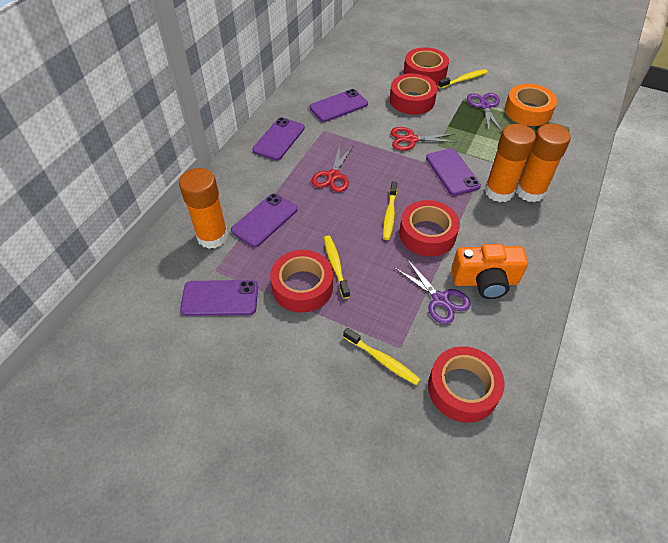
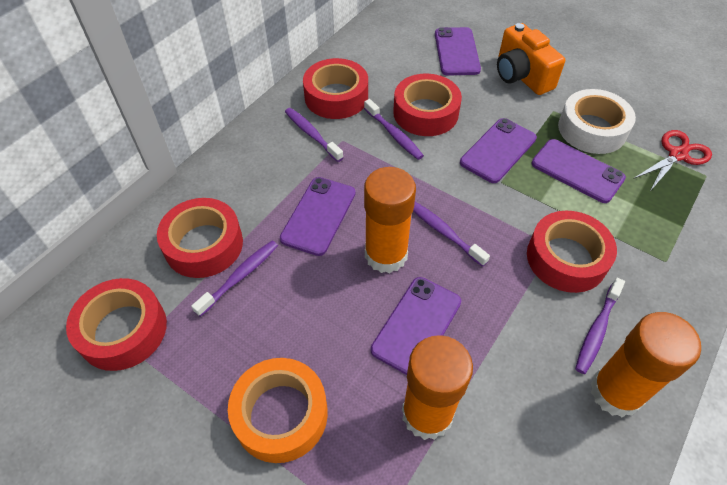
purple scissors: [395,259,471,324] [467,93,502,132] = 2 -> none = 0
purple toothbrush: none = 0 -> [191,241,278,317] [285,108,344,162] [364,99,424,160] [413,202,490,267] [575,278,625,374] = 5
red scissors: [312,145,353,192] [391,127,458,151] = 2 -> [633,130,712,191] = 1
white tape: none = 0 -> [558,89,636,154] = 1
yellow toothbrush: [324,236,350,299] [343,328,421,385] [383,181,397,240] [438,69,488,89] = 4 -> none = 0

